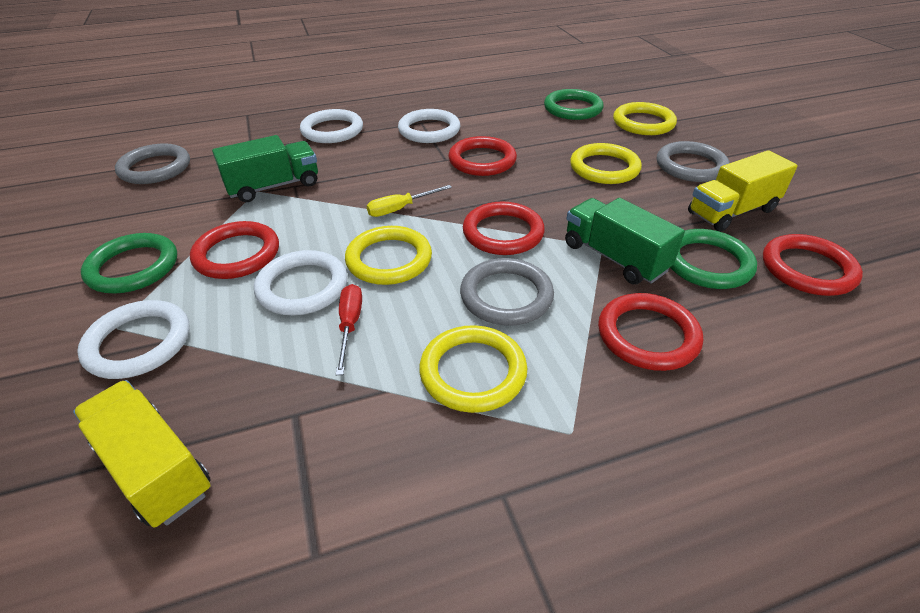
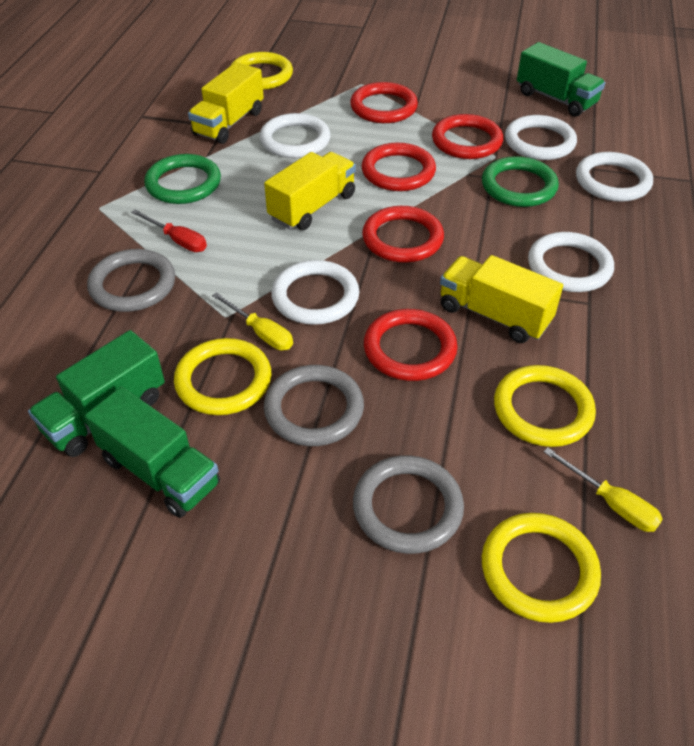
green ring: [81,233,177,294] [544,89,604,120] [670,229,757,289] = 3 -> [144,154,221,204] [482,156,559,207] = 2
green truck: [212,135,318,202] [565,198,685,284] = 2 -> [28,330,165,457] [85,387,220,518] [517,42,605,117] = 3
white ring: [77,300,190,379] [254,250,347,315] [300,109,363,143] [398,109,460,143] = 4 -> [259,113,331,158] [271,260,359,325] [505,115,577,160] [528,232,614,292] [576,152,653,202] = 5
yellow screwdriver: [367,185,452,217] = 1 -> [212,292,293,350] [544,448,663,532] = 2
yellow truck: [73,380,211,528] [688,150,798,232] = 2 -> [188,62,264,144] [264,152,356,230] [440,255,563,343] = 3

